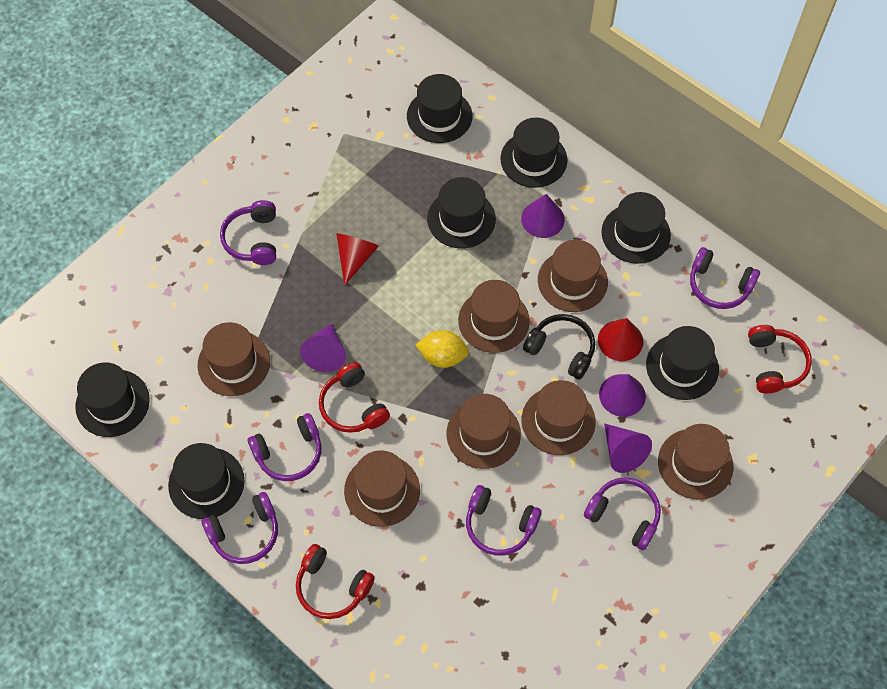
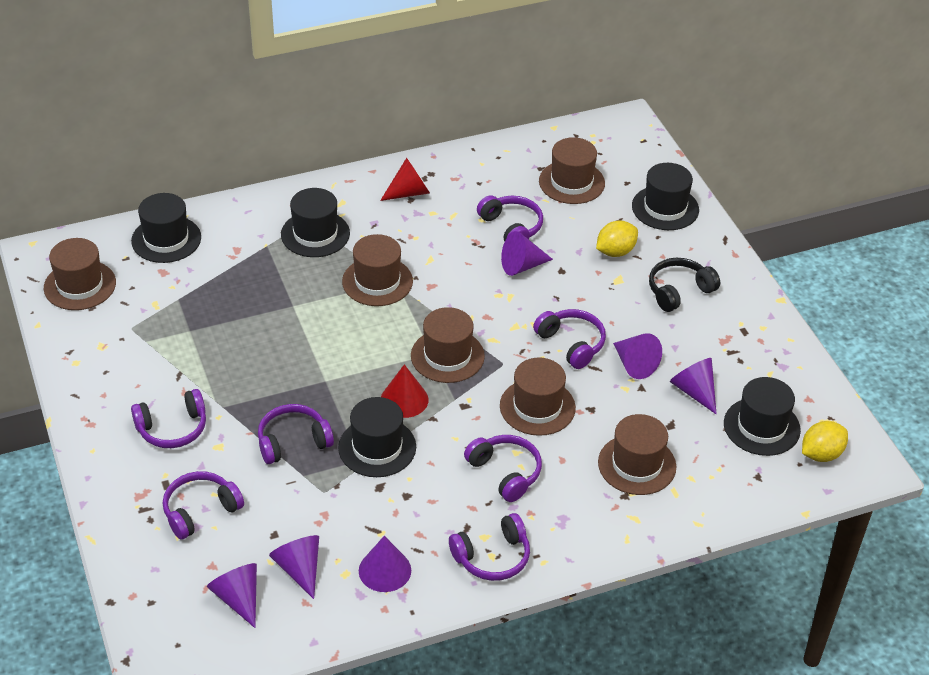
black hat: [75,362,150,437] [168,443,244,519] [407,74,472,143] [427,177,496,249] [500,118,567,188] [601,192,671,264] [646,326,719,400] = 7 -> [131,193,201,263] [281,188,350,257] [338,397,416,477] [632,163,699,230] [724,377,801,456] = 5
brown hat: [197,322,270,396] [344,451,420,527] [447,394,521,469] [458,280,530,353] [522,380,596,455] [538,240,608,312] [658,424,733,500] = 7 -> [44,238,116,310] [342,234,413,306] [411,307,485,383] [500,357,576,436] [539,137,605,204] [598,414,676,495] = 6
purple cone: [300,324,346,372] [521,194,565,238] [599,374,646,417] [604,423,652,473] = 4 -> [207,563,257,628] [269,535,319,599] [359,536,411,592] [501,231,553,276] [613,333,662,379] [670,358,717,414] = 6
purple headphones: [202,492,278,564] [220,200,276,265] [248,413,321,481] [466,485,542,556] [584,477,661,550] [690,247,760,309] = 6 -> [131,389,206,448] [163,471,244,540] [258,404,334,464] [449,513,530,581] [464,435,542,502] [477,195,543,241] [533,309,606,369] = 7
red headphones: [296,544,375,619] [319,362,390,433] [748,325,812,394] = 3 -> none = 0
yellow lemon: [416,330,469,368] = 1 -> [596,220,638,257] [802,421,848,462] = 2

